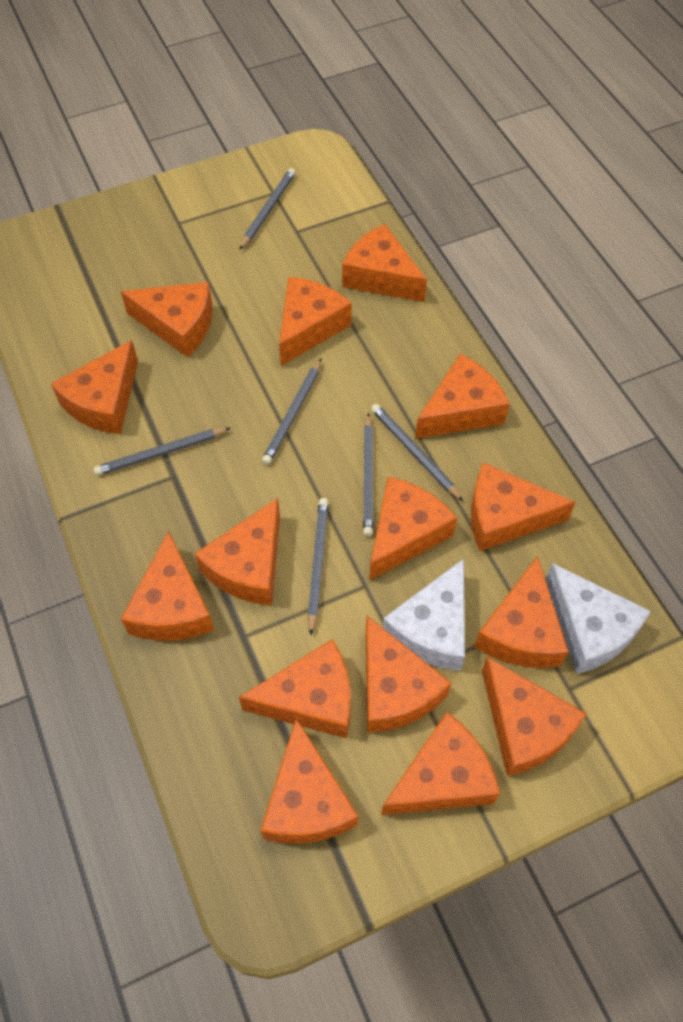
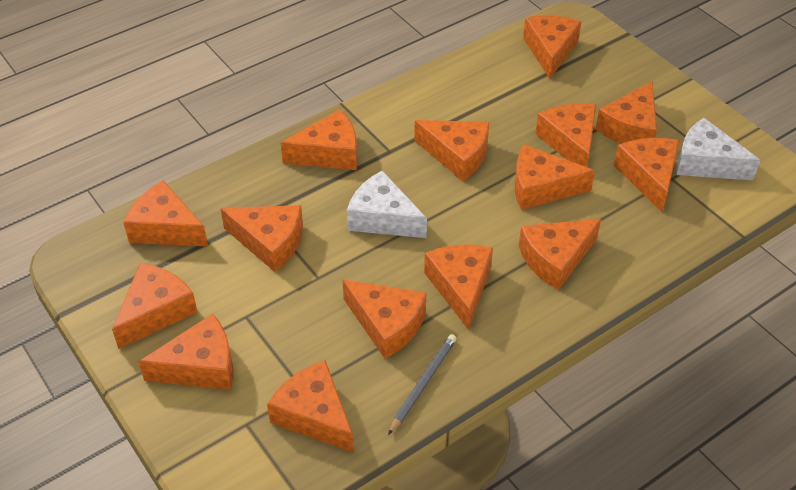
grey pencil: [94,428,230,476] [239,168,296,250] [262,359,321,465] [307,498,328,636] [363,413,373,537] [371,404,464,502] = 6 -> [388,334,457,435] = 1

